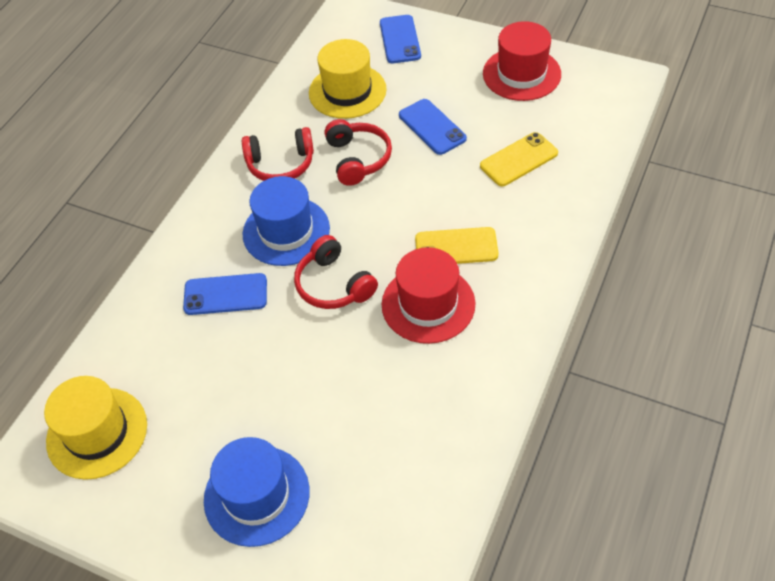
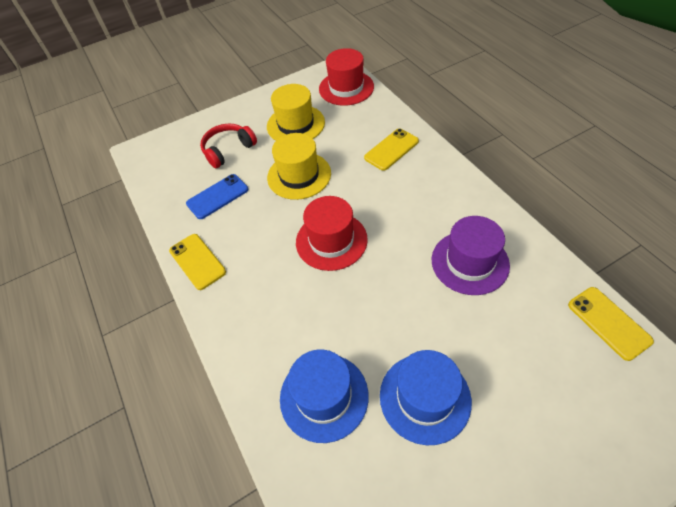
blue phone: [183,273,267,315] [380,15,421,63] [399,99,467,155] = 3 -> [186,174,248,219] = 1
purple hat: none = 0 -> [432,216,510,295] = 1
red headphones: [242,127,314,181] [294,235,378,309] [324,119,392,186] = 3 -> [200,124,257,168] = 1
yellow phone: [415,227,498,264] [480,132,558,186] = 2 -> [169,234,226,290] [364,128,419,171] [568,287,654,361] = 3

